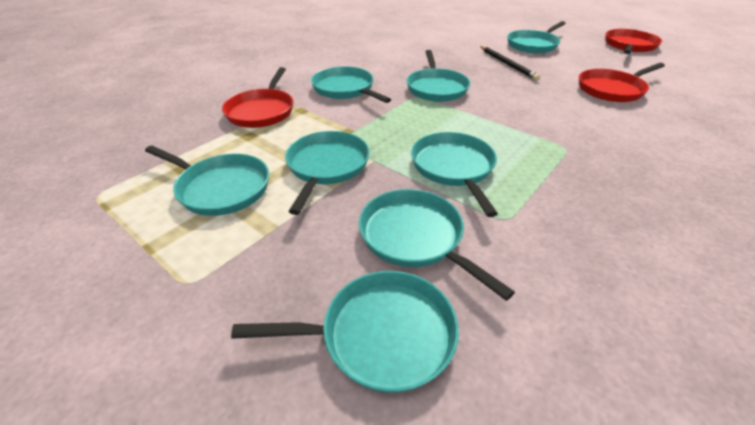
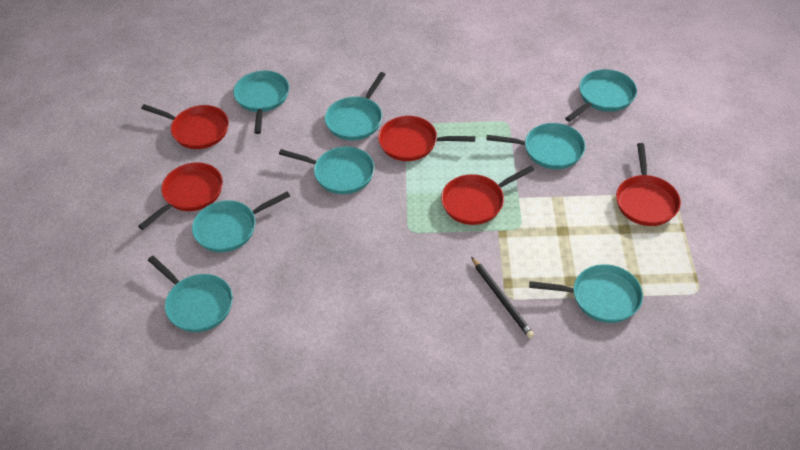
red pan: [222,67,293,128] [579,63,665,102] [605,29,662,54] = 3 -> [138,163,223,230] [141,104,229,149] [378,116,475,161] [441,166,534,225] [616,143,681,226] = 5

